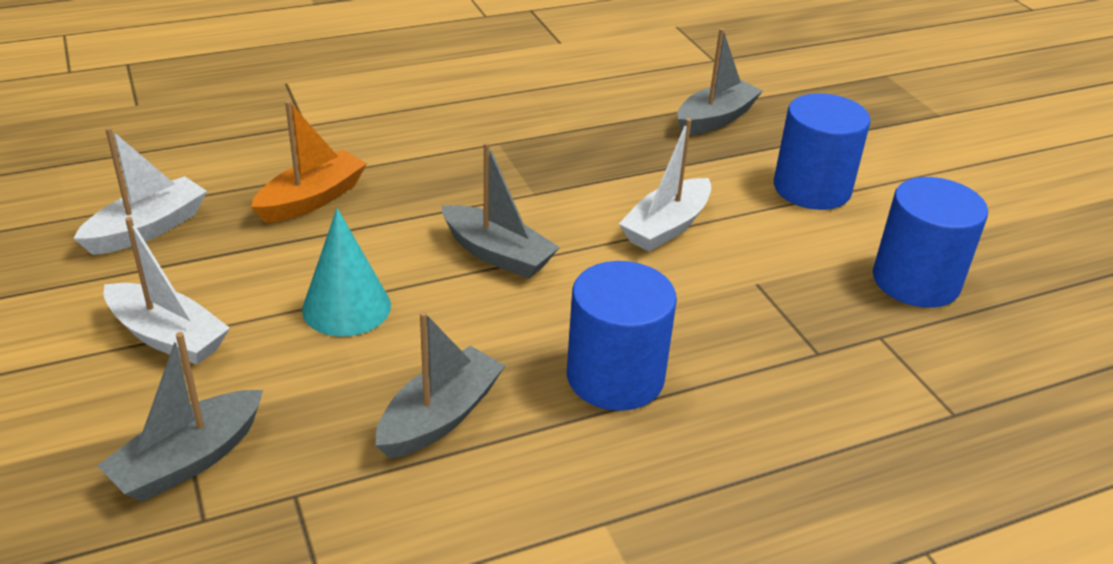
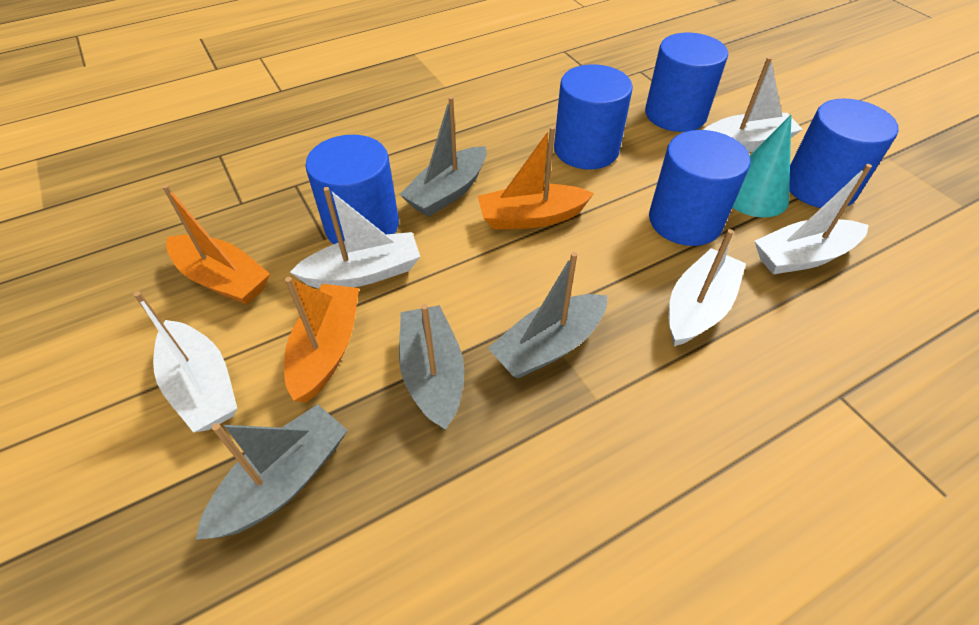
blue cylinder: [567,261,677,411] [774,93,870,210] [873,177,988,308] = 3 -> [305,135,399,244] [554,64,633,169] [645,32,728,132] [649,130,750,246] [789,99,899,208] = 5
orange boat: [251,101,367,223] = 1 -> [162,185,270,305] [284,277,359,403] [478,126,594,230] = 3
white boat: [73,127,207,255] [104,217,230,365] [619,118,711,252] = 3 -> [133,291,237,432] [290,187,420,288] [669,229,746,346] [704,57,803,152] [755,164,872,274] = 5

